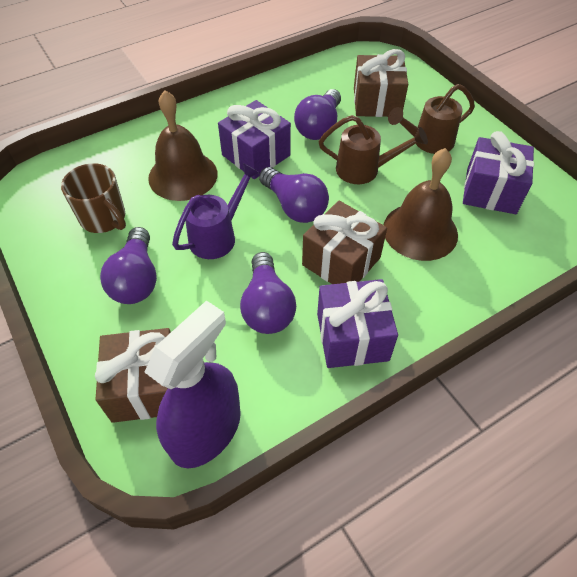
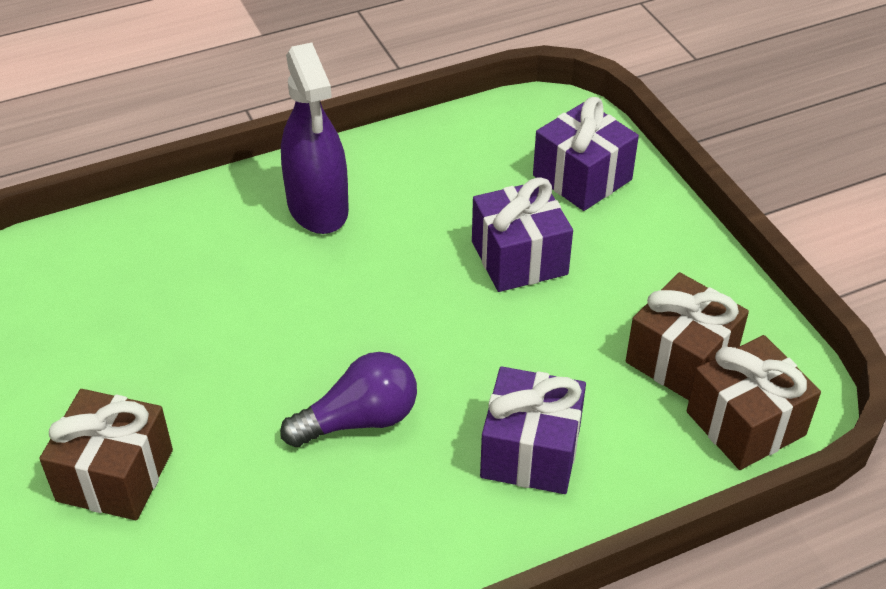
brown bell: [148,91,217,201] [384,148,458,261] = 2 -> none = 0
brown mug: [61,163,126,233] = 1 -> none = 0
brown watering can: [319,115,428,184] [388,84,475,154] = 2 -> none = 0
purple light bulb: [100,227,157,304] [240,252,296,334] [259,167,329,223] [294,89,341,140] = 4 -> [280,352,417,447] = 1
purple watering can: [172,163,260,259] = 1 -> none = 0

